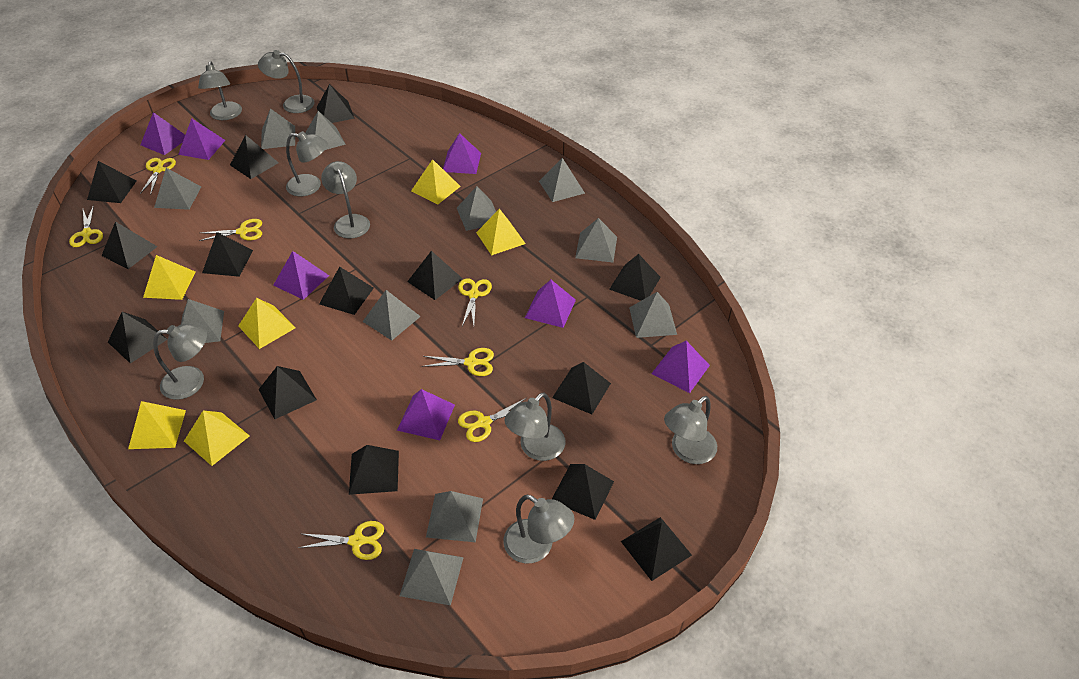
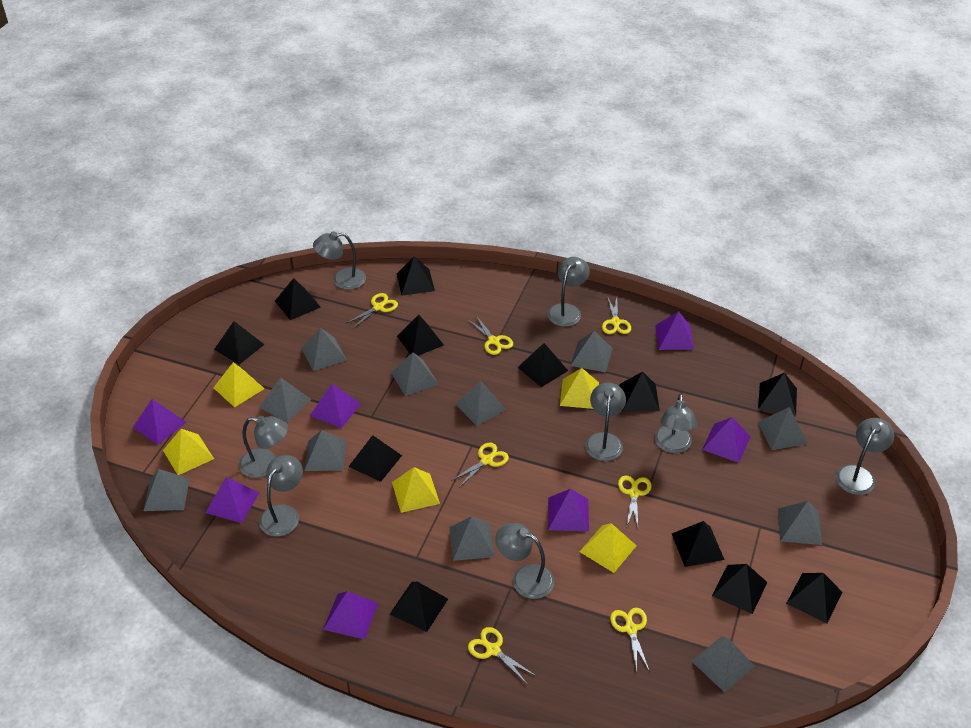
black pyramid: [87,161,136,203] [102,222,158,269] [108,312,168,364] [202,232,253,277] [230,135,279,179] [258,366,317,419] [317,84,355,123] [319,266,374,315] [349,445,399,495] [407,251,463,300] [552,362,611,414] [552,464,614,520] [609,254,661,301] [621,517,692,581] = 14 -> [214,321,265,365] [275,278,321,320] [348,435,402,482] [390,582,448,632] [397,256,435,296] [397,315,444,356] [518,343,568,387] [619,372,660,411] [672,521,725,567] [712,564,767,614] [758,373,797,415] [786,573,843,623] = 12
yellow pyramid: [128,401,186,449] [143,255,195,300] [184,410,250,466] [238,298,296,349] [411,159,461,205] [476,209,526,255] = 6 -> [163,429,214,475] [213,362,265,407] [392,467,440,513] [560,368,599,409] [579,523,637,573] = 5

